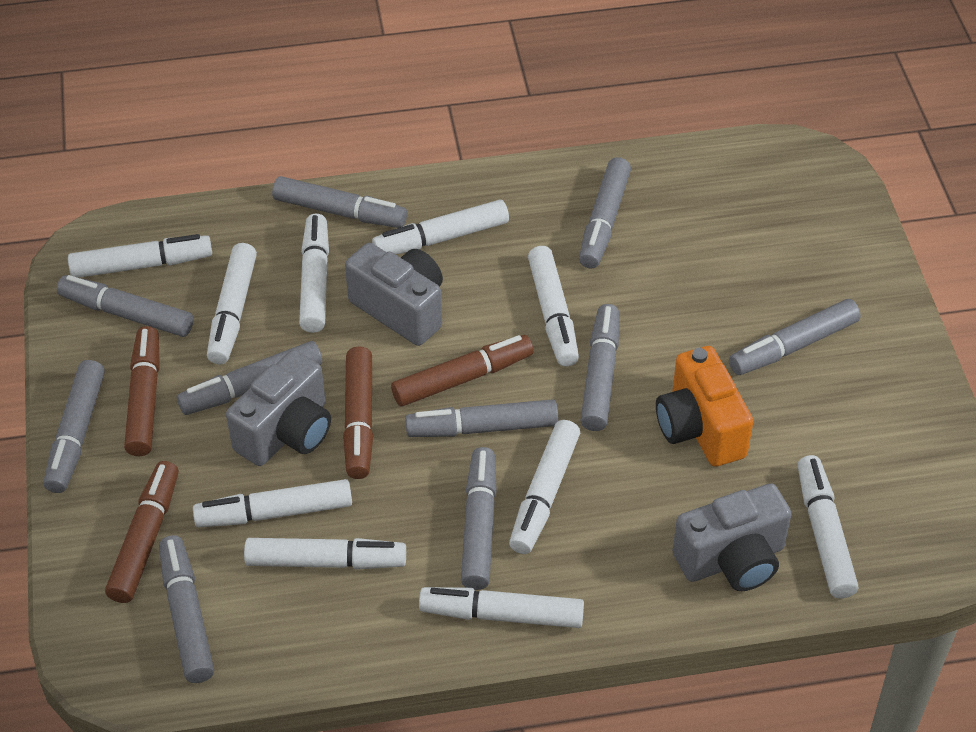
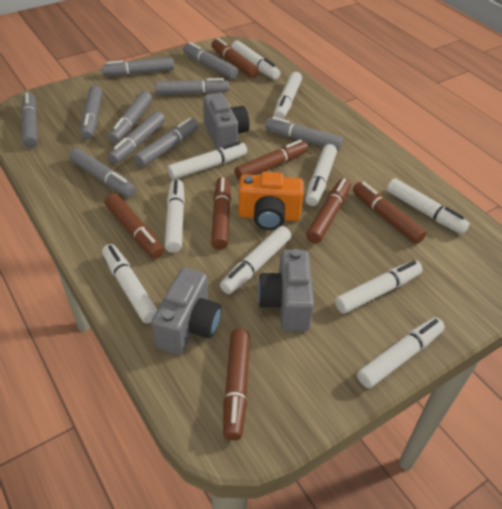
brown marker: [105,461,179,603] [124,326,160,456] [343,346,373,479] [391,335,534,407] = 4 -> [105,193,164,259] [211,38,259,78] [211,177,231,250] [223,329,250,440] [234,140,308,181] [306,178,351,244] [353,182,426,244] = 7

